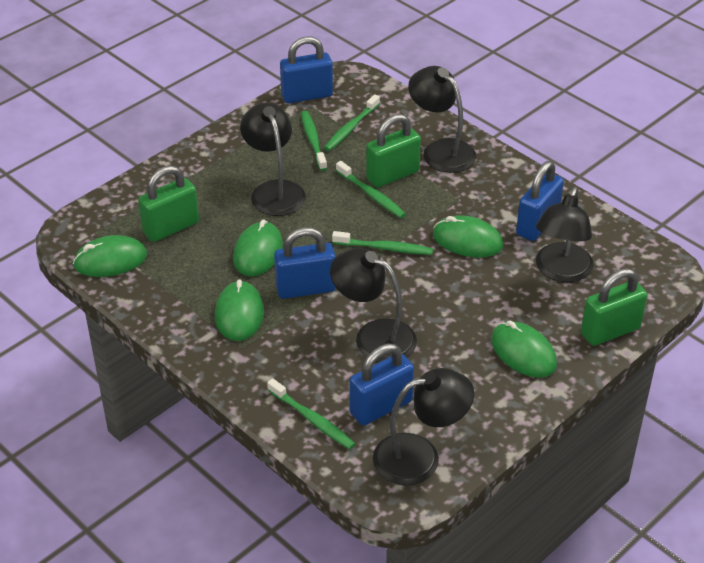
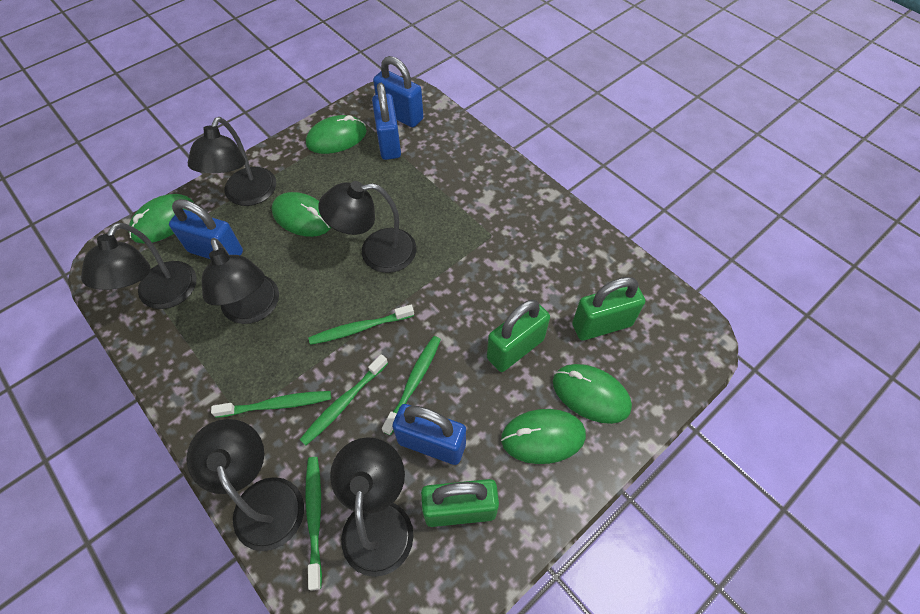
black lamp: [240,103,306,216] [330,248,417,363] [373,368,474,485] [408,66,476,173] [536,187,593,282] = 5 -> [81,222,196,309] [186,419,304,551] [188,117,276,206] [202,238,279,324] [318,181,416,273] [330,437,414,577] = 6

